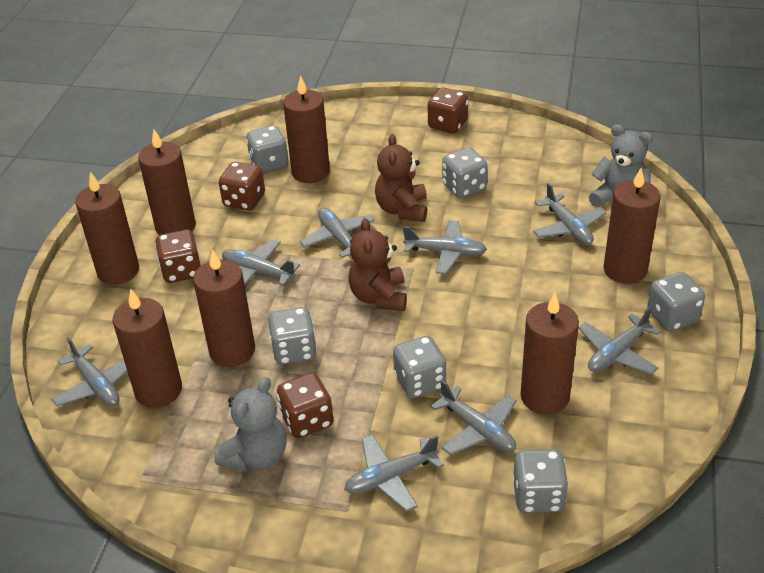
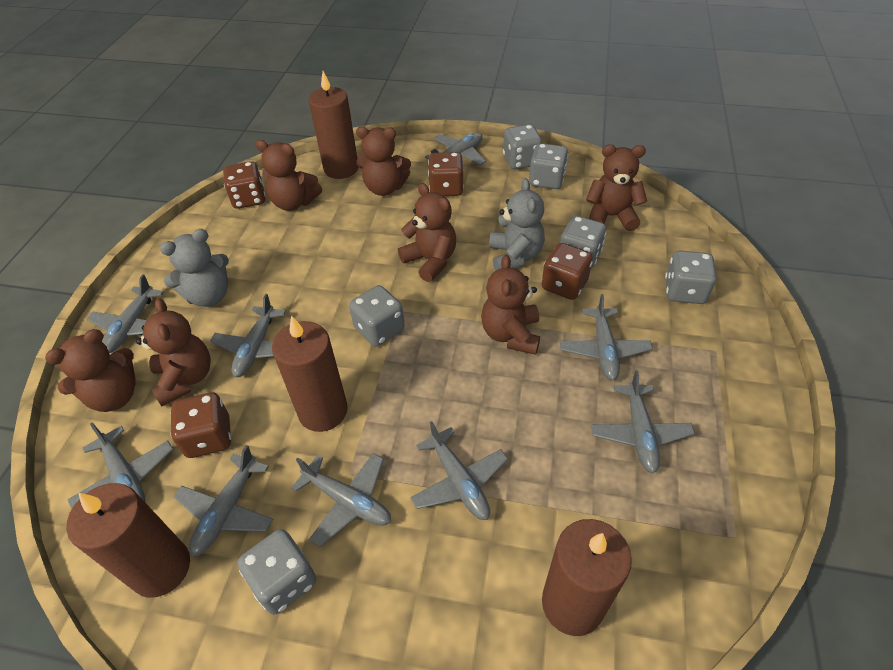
brown candle: [75,172,139,285] [112,288,182,408] [138,129,196,235] [193,249,255,367] [283,75,330,183] [520,293,579,415] [603,168,661,284] = 7 -> [66,483,190,598] [272,316,348,432] [309,71,358,179] [542,519,632,636] = 4
brown teddy bear: [348,218,407,311] [375,134,427,222] = 2 -> [45,329,136,412] [136,298,210,406] [255,140,322,211] [356,126,411,196] [398,183,456,282] [481,255,540,355] [586,144,647,231] = 7
grey plane: [51,337,127,406] [222,239,300,286] [300,207,375,258] [344,435,444,512] [403,220,487,274] [431,380,516,455] [533,183,606,245] [578,307,661,375] = 8 -> [67,422,173,509] [87,274,164,353] [174,445,273,557] [210,294,286,377] [291,453,391,547] [410,421,508,520] [425,133,486,165] [560,294,653,380] [591,370,695,473] = 9

